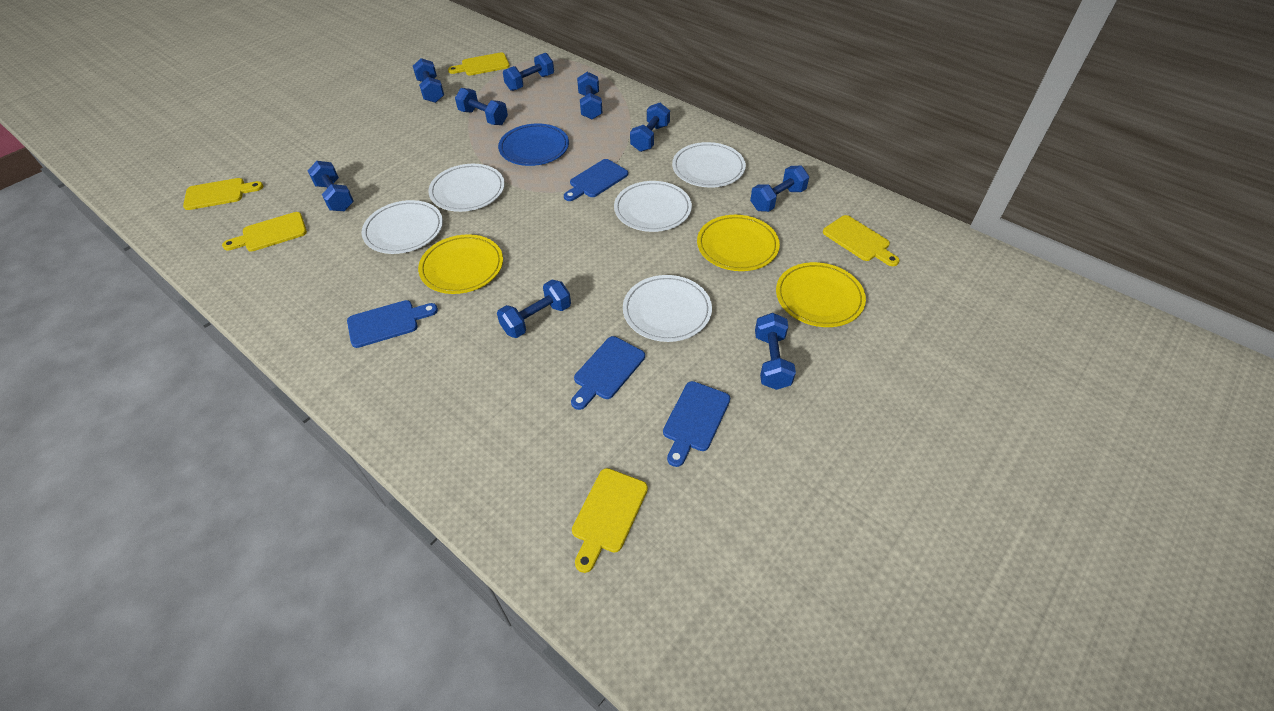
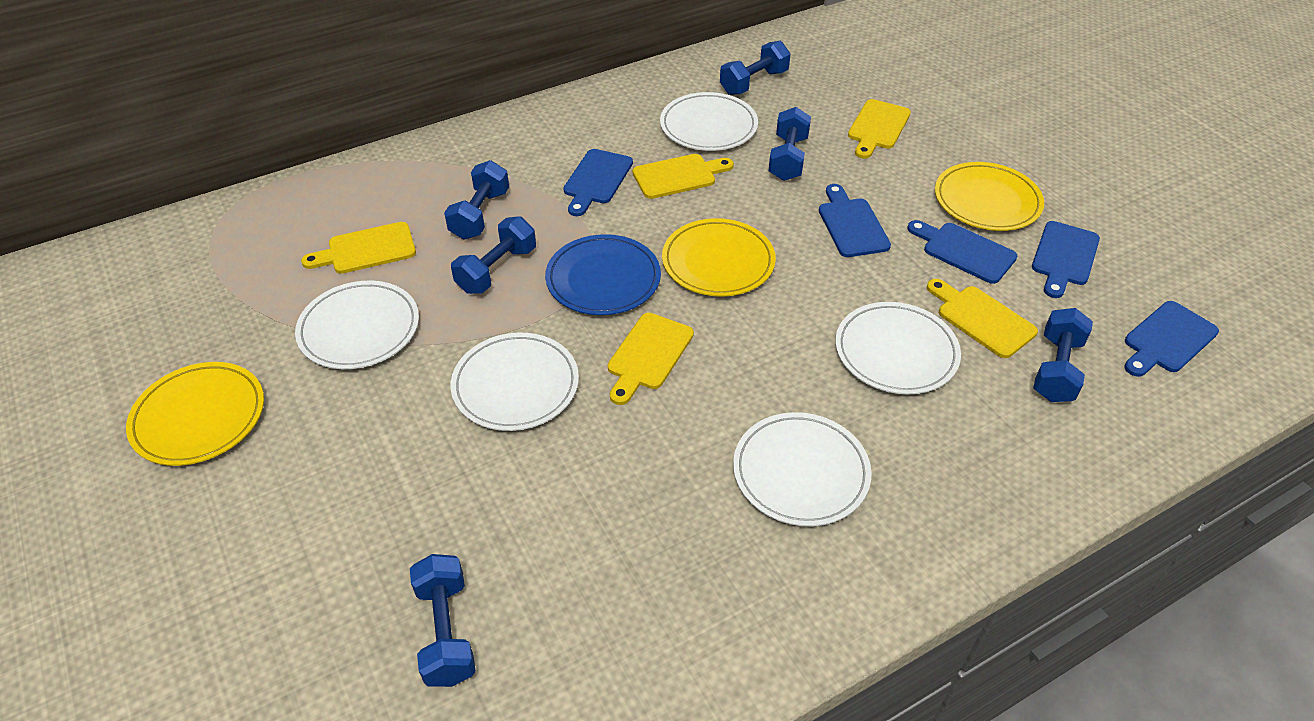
blue cutting board: [347,300,438,348] [564,159,628,201] [571,336,645,410] [663,381,730,467] = 4 -> [563,149,633,216] [819,184,891,257] [907,220,1017,284] [1032,221,1100,298] [1124,301,1219,377] = 5
blue dumbbell: [308,161,354,211] [413,58,444,103] [455,88,508,125] [497,280,571,338] [503,53,554,91] [577,72,602,119] [630,103,670,152] [750,166,809,212] [755,313,796,390] = 9 -> [410,554,476,687] [444,160,509,240] [451,216,536,294] [720,41,791,95] [768,107,811,181] [1033,308,1093,402] = 6

